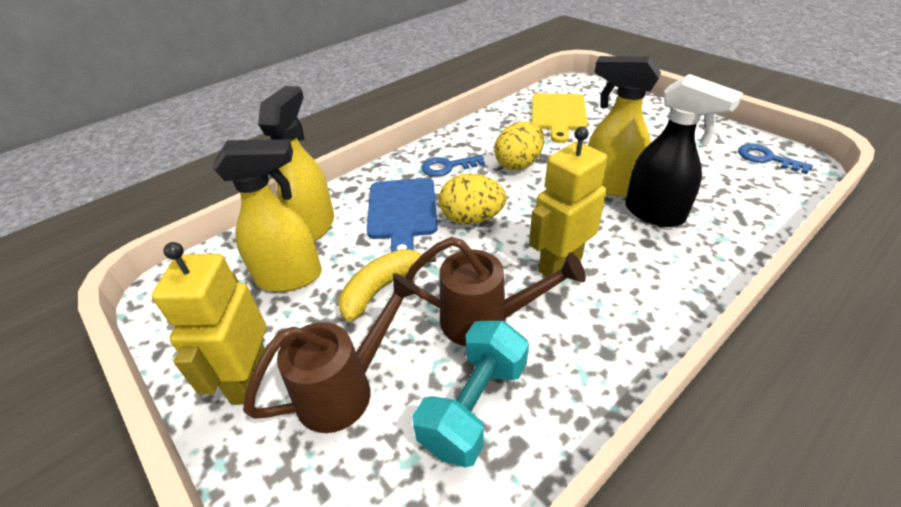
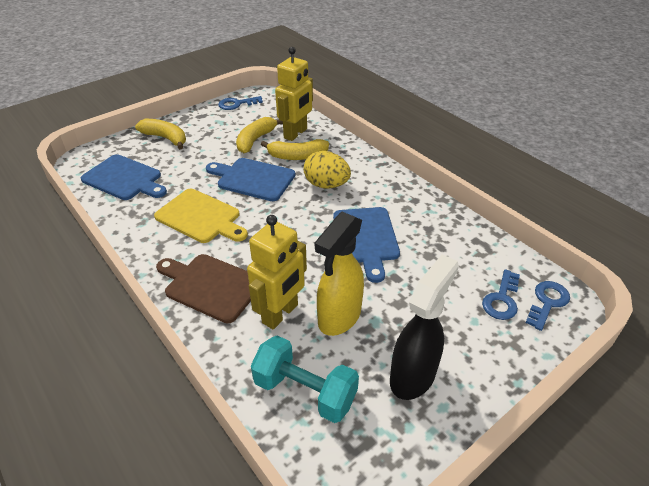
blue cutting board: [367,178,438,252] = 1 -> [81,154,167,200] [206,158,295,201] [333,207,400,283] = 3
blue key: [421,155,485,176] [738,144,813,174] = 2 -> [218,96,263,110] [482,269,520,320] [525,281,570,331] = 3
brown cutting board: none = 0 -> [156,254,251,323] = 1
brown watering can: [243,273,420,433] [405,237,586,346] = 2 -> none = 0
yellow banana: [338,249,436,321] = 1 -> [135,119,186,149] [236,117,283,153] [261,139,329,160] = 3
yellow egg: [439,174,507,224] [494,121,545,170] = 2 -> [304,151,351,189] = 1
yellow spray bottle: [212,139,322,292] [258,86,334,241] [588,56,661,196] = 3 -> [315,212,364,336] = 1

